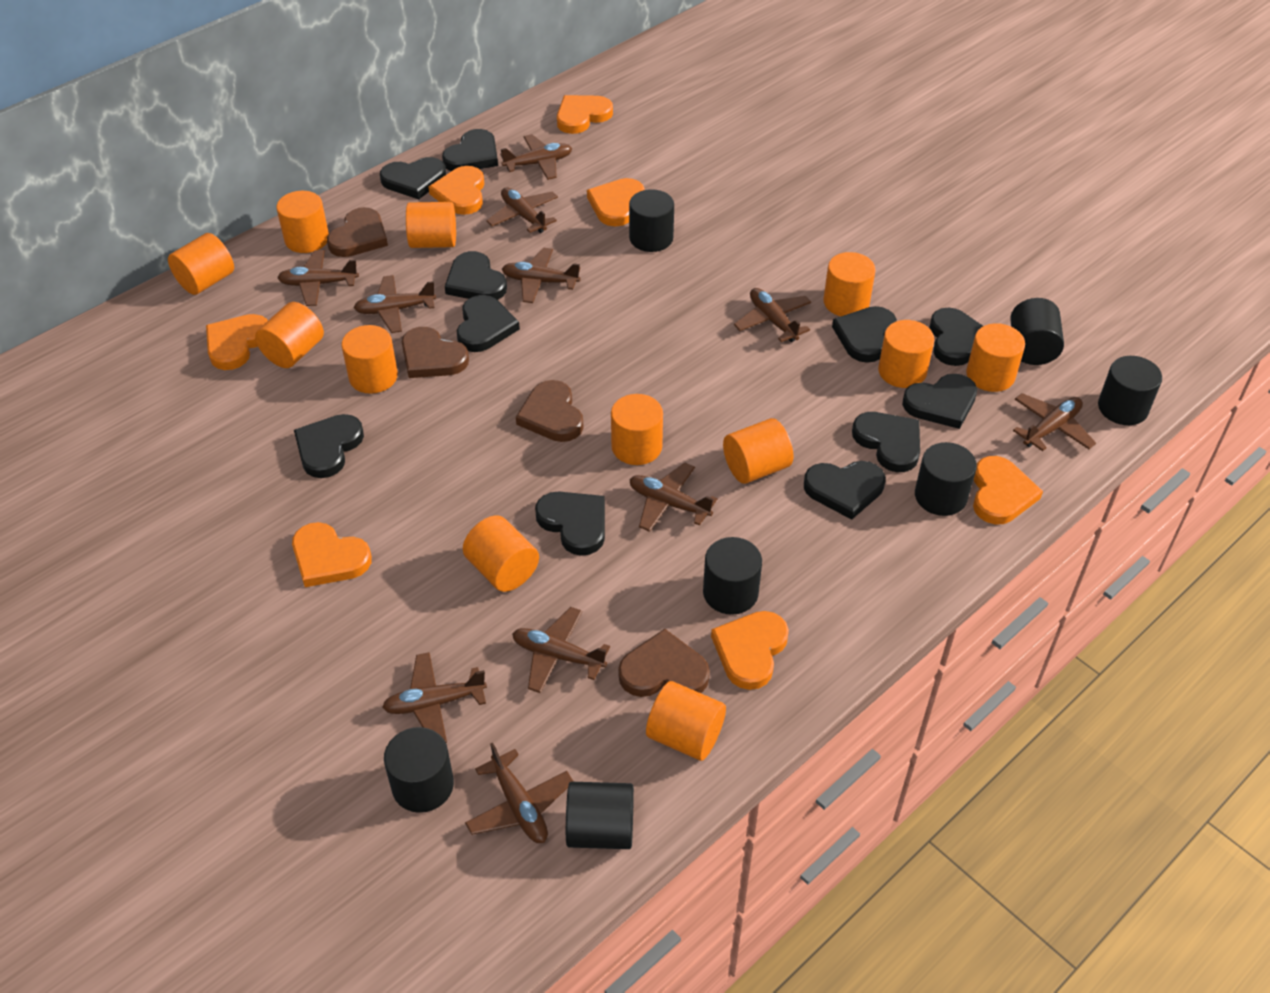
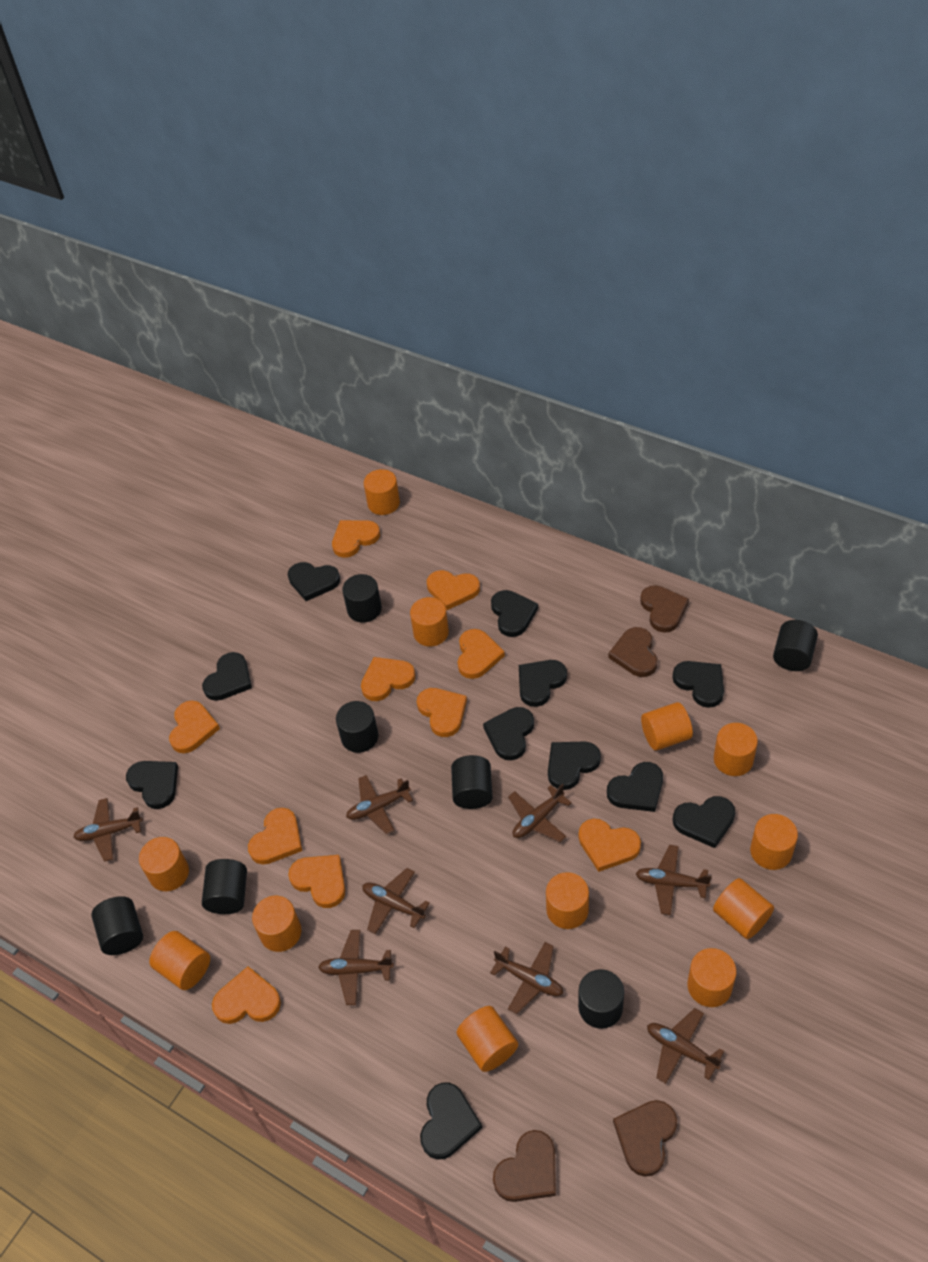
brown plane: [277,250,359,306] [354,275,436,333] [382,652,487,743] [465,742,574,843] [486,187,558,233] [500,134,572,180] [502,248,581,303] [512,607,610,693] [629,463,717,532] [734,288,811,342] [1013,393,1096,451] = 11 -> [73,798,143,862] [318,930,394,1005] [346,775,413,835] [362,868,430,934] [490,942,563,1014] [508,784,572,842] [635,845,712,915] [647,1008,724,1084] = 8
orange heart: [206,314,268,370] [292,522,372,587] [429,166,484,215] [557,95,613,134] [587,178,645,227] [711,611,789,690] [973,456,1043,524] = 7 -> [169,701,220,753] [212,966,281,1024] [248,808,302,865] [288,855,345,908] [332,520,380,558] [361,657,415,701] [417,688,467,737] [427,570,480,610] [458,629,505,679] [579,819,641,872] = 10

